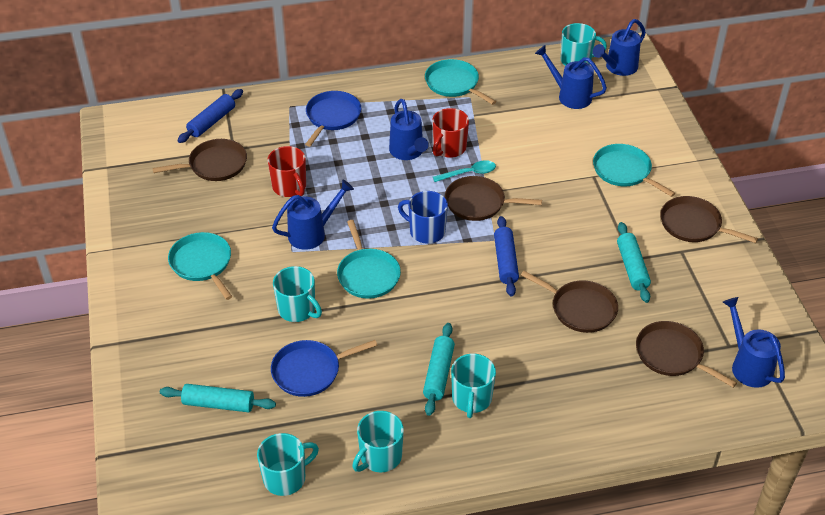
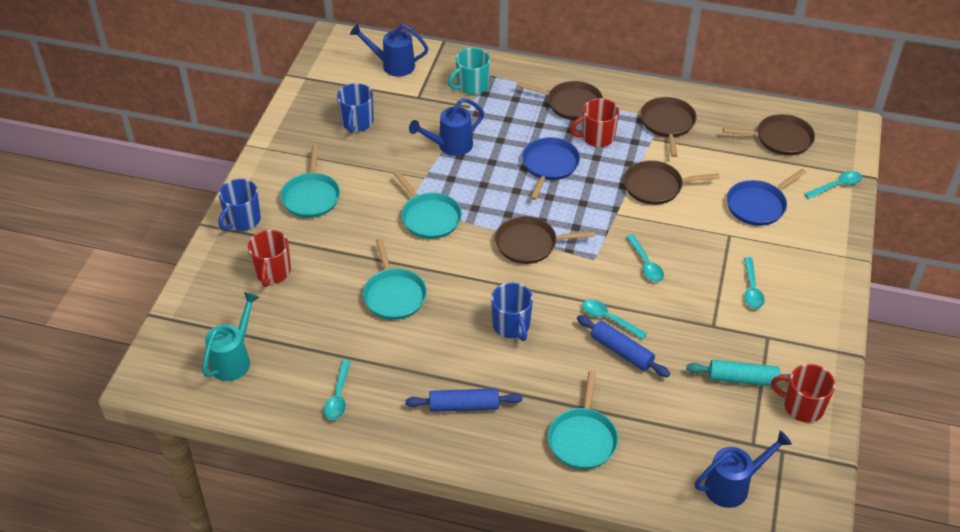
blue mug: [398,191,448,244] = 1 -> [218,179,261,231] [337,83,374,133] [491,283,533,341] = 3
blue watering can: [272,180,354,250] [389,99,429,160] [535,45,607,109] [593,19,646,76] [723,297,785,388] = 5 -> [350,24,428,77] [409,98,484,156] [695,431,792,508] = 3
red mug: [267,146,306,197] [432,108,469,158] = 2 -> [248,230,291,287] [570,98,619,147] [771,364,835,423] = 3
turquoise mug: [257,433,319,496] [273,266,322,322] [352,411,404,472] [451,354,496,418] [561,23,607,66] = 5 -> [448,48,490,95] = 1
turquoise rolling pin: [160,384,276,412] [423,323,455,416] [617,222,651,303] = 3 -> [686,360,791,387] = 1
turquoise spoon: [433,160,496,182] = 1 -> [324,360,351,420] [582,299,647,339] [626,234,664,282] [744,257,764,309] [804,171,862,199] = 5
turquoise watering can: none = 0 -> [202,292,259,381] = 1

